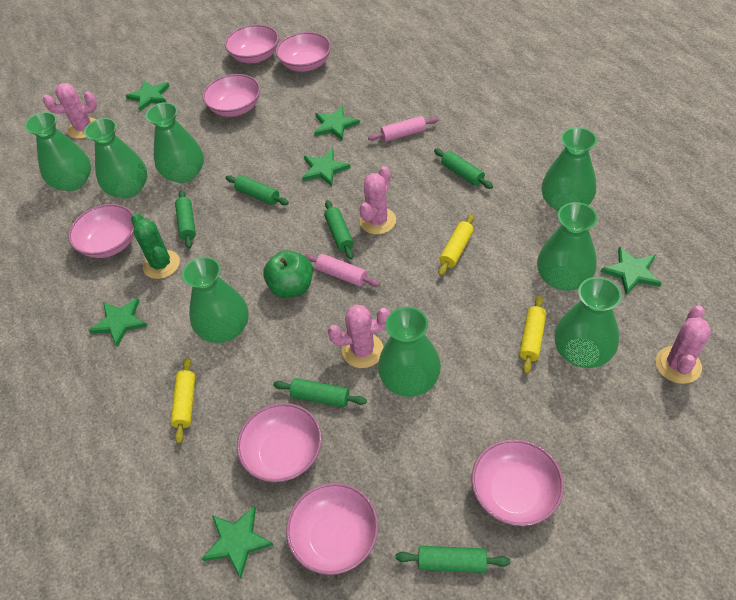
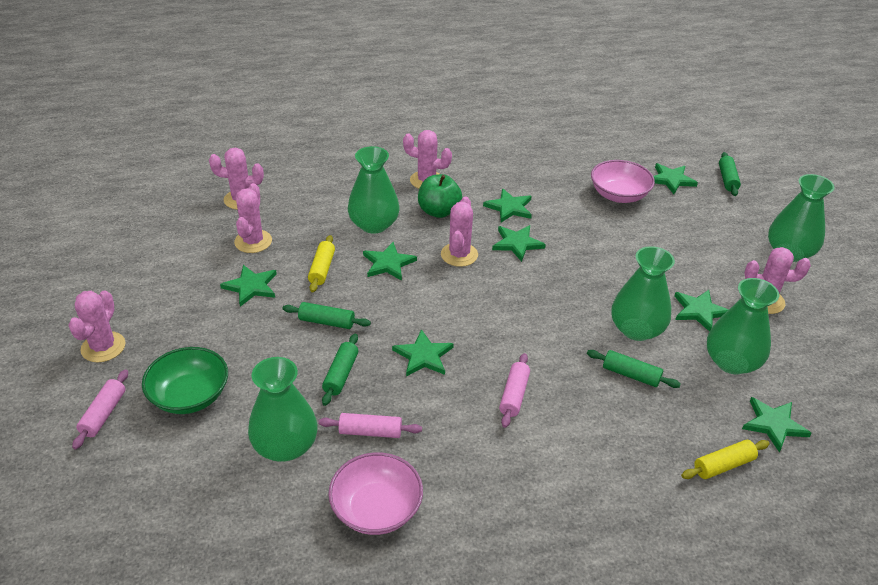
green bowl: none = 0 -> [142,347,228,414] = 1
green cactus: [131,213,180,279] = 1 -> none = 0
green rolling pin: [175,190,196,248] [226,175,289,205] [273,378,367,408] [324,200,354,260] [396,546,510,573] [434,148,493,189] = 6 -> [282,302,371,329] [322,334,358,406] [587,350,681,388] [719,152,741,196] = 4
green star: [89,298,148,347] [125,81,169,111] [202,506,273,578] [302,148,351,186] [314,106,360,140] [601,247,661,295] = 6 -> [220,265,277,307] [363,242,417,281] [392,329,454,376] [483,189,532,222] [492,225,546,262] [653,163,698,194] [674,290,729,332] [742,397,812,452] = 8
green vase: [25,112,91,192] [84,118,147,199] [146,102,204,183] [182,257,248,343] [378,307,441,397] [537,202,598,291] [542,127,597,211] [554,277,622,368] = 8 -> [248,357,318,462] [348,146,400,233] [611,246,675,341] [707,278,779,374] [768,174,835,262] = 5
pink bowl: [68,204,134,258] [202,74,260,117] [225,25,279,63] [237,403,322,482] [276,32,331,72] [286,483,379,575] [471,439,564,526] = 7 -> [328,452,423,535] [591,160,655,203] = 2
pink cactus: [43,83,97,139] [328,304,390,368] [360,166,396,234] [656,305,711,384] = 4 -> [68,290,125,362] [209,148,264,210] [234,183,272,253] [403,130,452,189] [441,196,478,267] [744,247,811,314] = 6
pink rolling pin: [304,254,380,287] [368,116,438,142] = 2 -> [72,369,128,449] [319,413,422,438] [499,353,530,428] = 3
yellow rolling pin: [170,357,195,444] [438,214,474,276] [520,296,546,374] = 3 -> [308,235,335,292] [681,440,770,479] = 2

